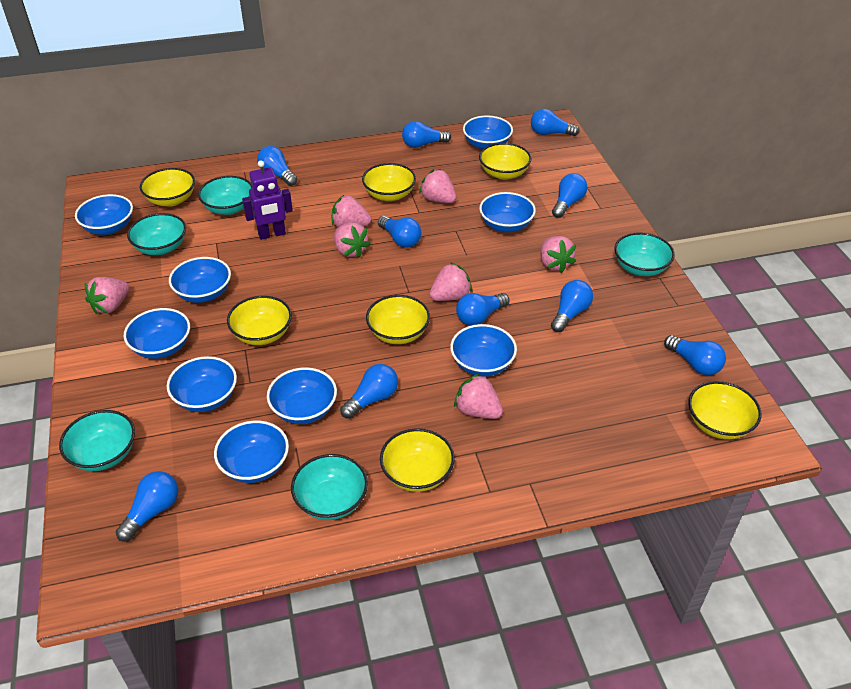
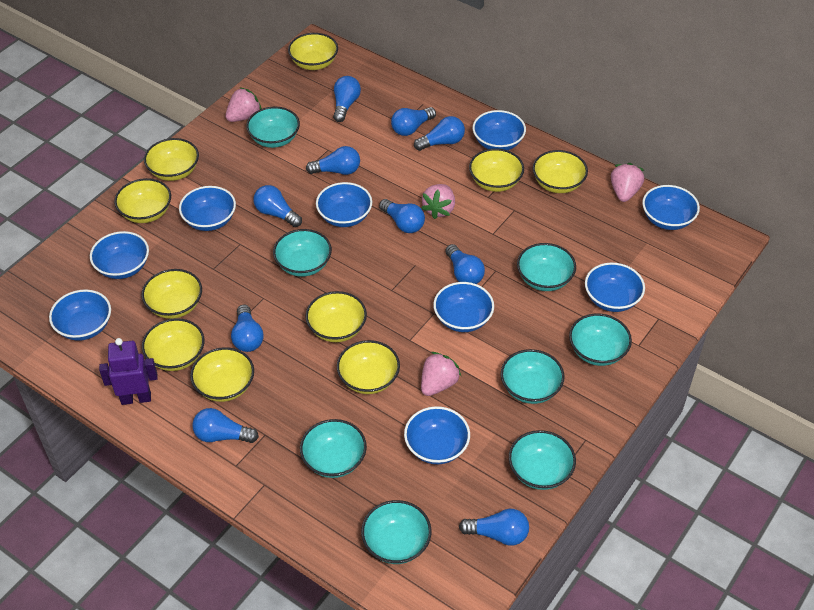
pink strawberry: [85,277,129,314] [332,195,371,227] [334,222,370,258] [419,169,456,203] [430,262,472,301] [454,373,503,419] [541,236,576,273] = 7 -> [226,87,262,122] [421,184,455,219] [421,352,461,396] [611,163,644,202] = 4
turquoise bowl: [59,410,135,471] [127,213,186,255] [198,176,252,215] [291,454,368,520] [614,233,675,276] = 5 -> [246,107,300,148] [273,229,332,277] [300,419,367,478] [361,500,432,564] [501,349,565,404] [509,430,576,490] [517,243,576,291] [569,314,632,366] = 8
yellow bowl: [140,168,195,207] [227,296,292,345] [362,163,416,201] [366,295,430,344] [380,428,455,492] [479,143,531,180] [688,381,762,440] = 7 -> [114,178,171,223] [142,269,202,319] [142,318,205,371] [144,138,199,181] [190,347,254,402] [288,33,338,70] [305,291,367,342] [337,340,400,394] [469,148,524,192] [533,150,588,193] = 10

